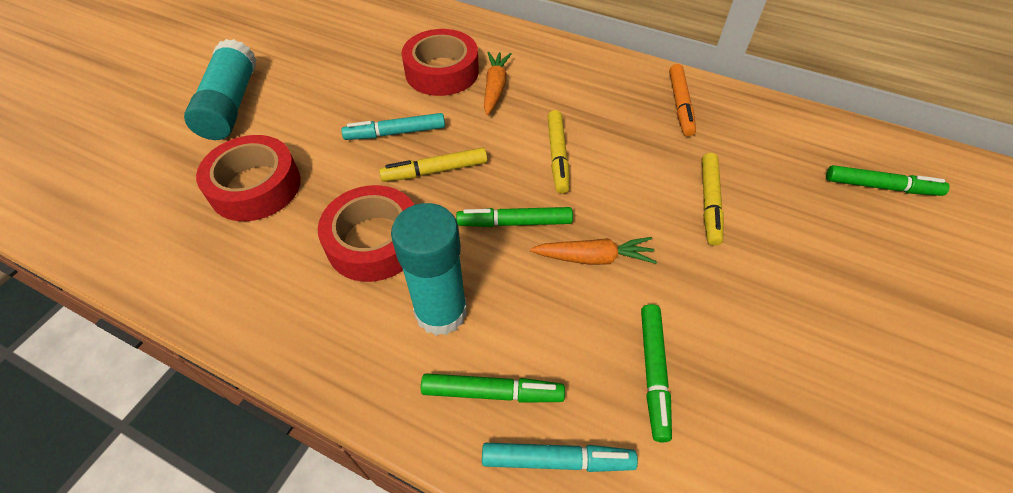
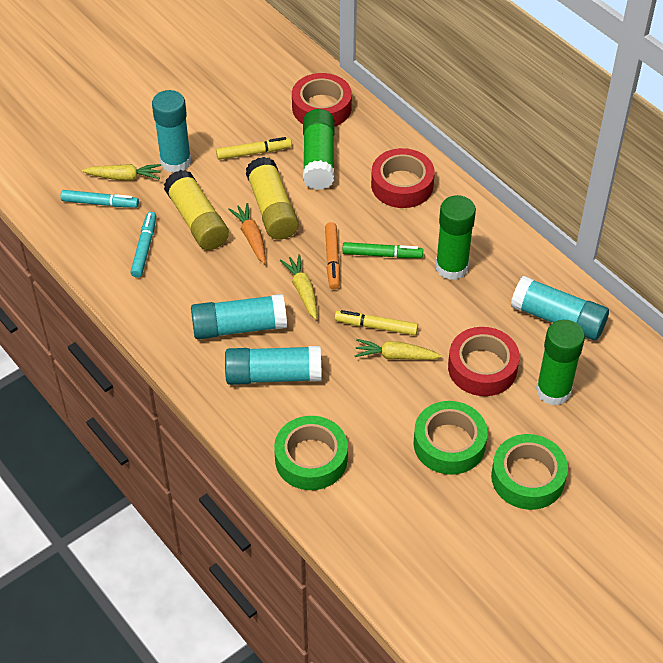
green glue stick: none = 0 -> [303,109,335,190] [436,195,476,280] [536,320,585,405] = 3
green marker: [421,373,565,403] [456,207,573,227] [641,304,672,442] [826,165,950,196] = 4 -> [342,242,423,258] = 1
green tape: none = 0 -> [274,416,348,490] [413,401,488,475] [491,434,568,510] = 3
orange carrot: [484,52,512,115] [530,237,657,265] = 2 -> [228,203,265,264] = 1
turquoise glue stick: [184,39,257,140] [391,203,467,336] = 2 -> [152,90,191,173] [191,294,287,339] [225,346,322,385] [511,276,609,340] = 4
yellow carrot: none = 0 -> [82,164,161,181] [280,254,317,319] [354,339,442,360] = 3
yellow glue stick: none = 0 -> [164,170,229,250] [246,157,299,240] = 2
yellow marker: [379,147,487,182] [548,110,569,193] [702,153,724,246] = 3 -> [216,137,292,160] [334,310,418,335] = 2

